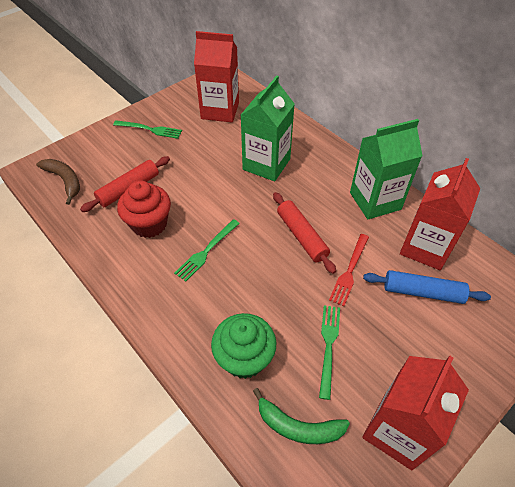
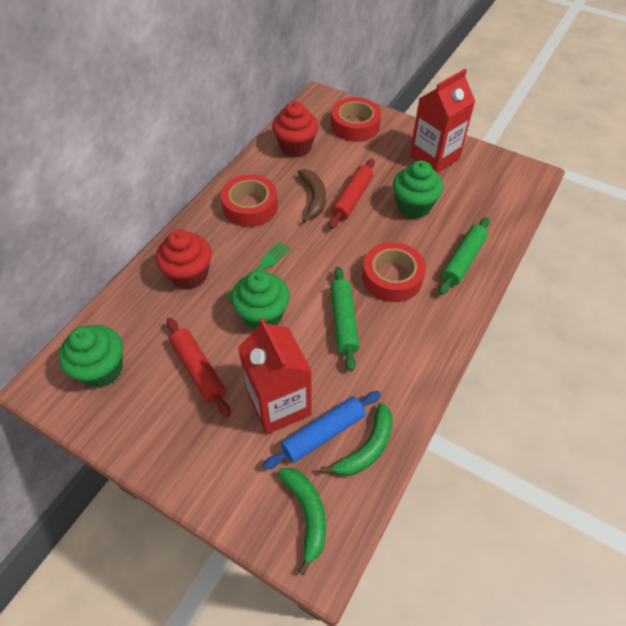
green banana: [253,388,350,444] = 1 -> [278,468,326,575] [321,403,393,476] = 2
green carton: [241,75,295,181] [350,119,422,219] = 2 -> none = 0
green cupcake: [211,313,277,379] = 1 -> [59,325,123,388] [231,271,290,330] [393,160,443,219] = 3
green fork: [113,120,182,139] [174,219,240,282] [319,305,340,400] = 3 -> [225,242,290,301] = 1
green rolling pin: none = 0 -> [330,267,359,371] [439,217,490,295] = 2
red carton: [194,31,239,122] [362,356,469,470] [400,158,480,270] = 3 -> [238,317,312,435] [409,69,475,174] = 2
red cupcake: [117,180,171,238] = 1 -> [156,230,212,290] [272,101,318,158] = 2
red fork: [329,234,369,306] = 1 -> none = 0
red tape: none = 0 -> [221,174,278,227] [331,97,381,142] [362,242,426,302] = 3

